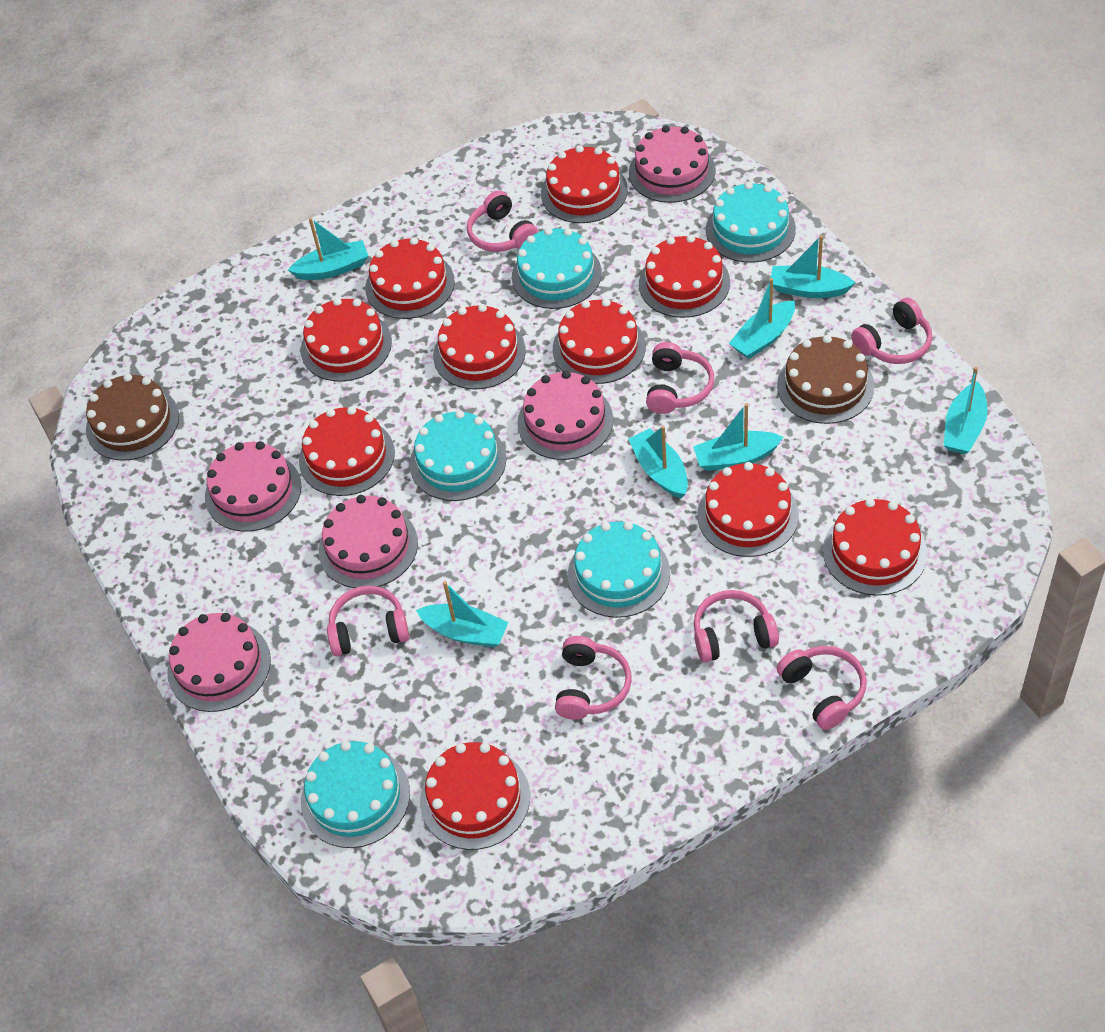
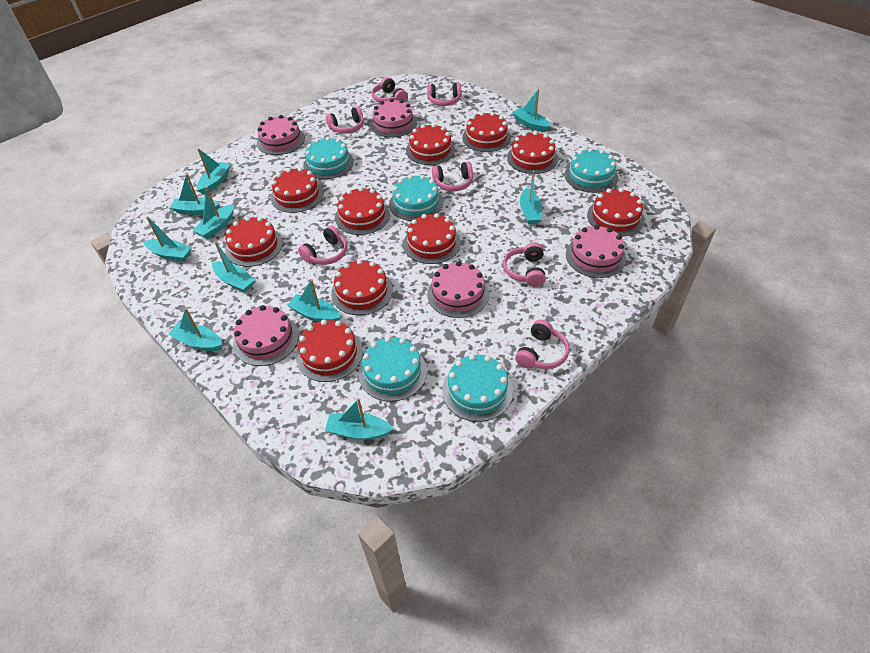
brown cake: [86,373,179,461] [777,335,875,424] = 2 -> none = 0
turquoise boat: [288,218,368,280] [416,581,509,647] [628,426,688,498] [693,403,783,471] [729,278,795,359] [771,235,855,298] [944,367,988,454] = 7 -> [143,216,192,262] [168,308,223,351] [170,174,220,215] [192,186,234,239] [197,148,231,195] [212,242,255,293] [287,280,341,322] [325,398,394,440] [512,89,550,132] [520,171,542,225] = 10

